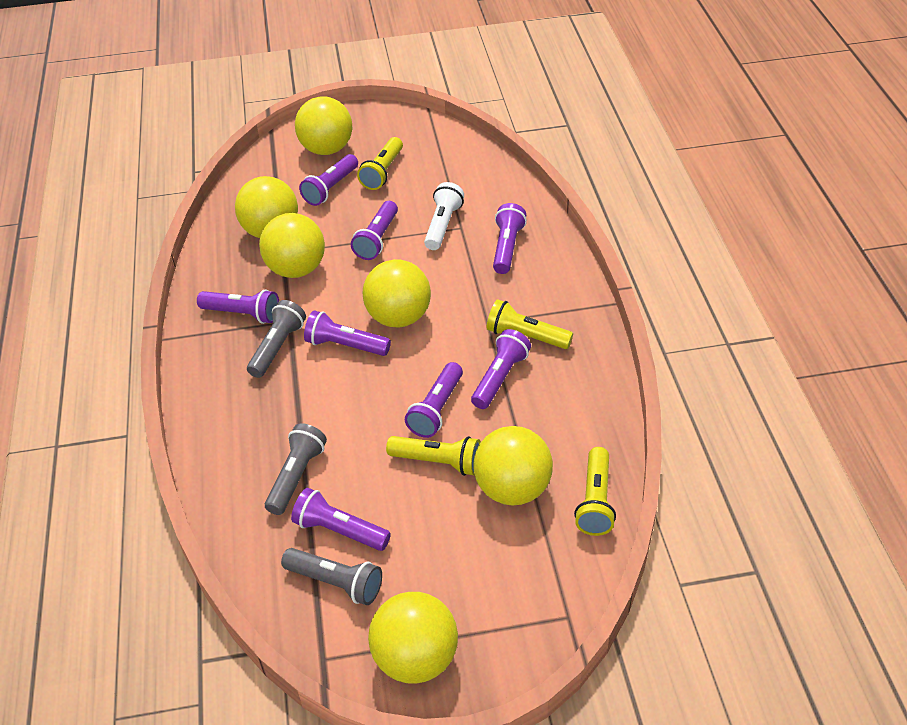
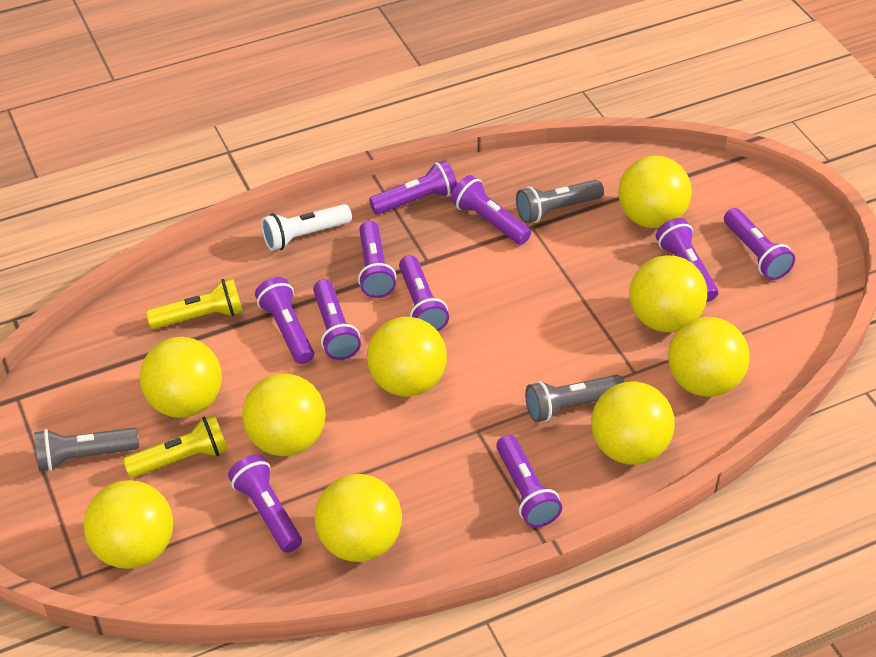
purple flashlight: [197,289,279,324] [291,488,391,551] [299,154,358,206] [304,311,391,356] [351,201,398,260] [405,362,463,438] [471,329,531,409] [493,203,527,274] = 8 -> [228,454,302,553] [255,277,314,364] [313,279,361,360] [358,221,396,298] [369,160,457,215] [399,255,449,331] [451,175,531,245] [496,435,562,528] [656,218,718,302] [724,208,795,280] = 10
yellow ball: [235,176,298,238] [259,213,325,278] [295,96,352,155] [363,259,431,328] [368,592,458,684] [473,426,553,506] = 6 -> [84,480,173,569] [140,337,222,418] [242,374,326,456] [315,474,402,562] [367,317,447,397] [591,381,675,465] [618,156,692,228] [629,255,707,332] [668,317,750,397] = 9
yellow flashlight: [357,137,403,190] [386,436,481,476] [487,299,573,349] [574,447,616,536] = 4 -> [123,414,228,478] [146,278,243,329] = 2

